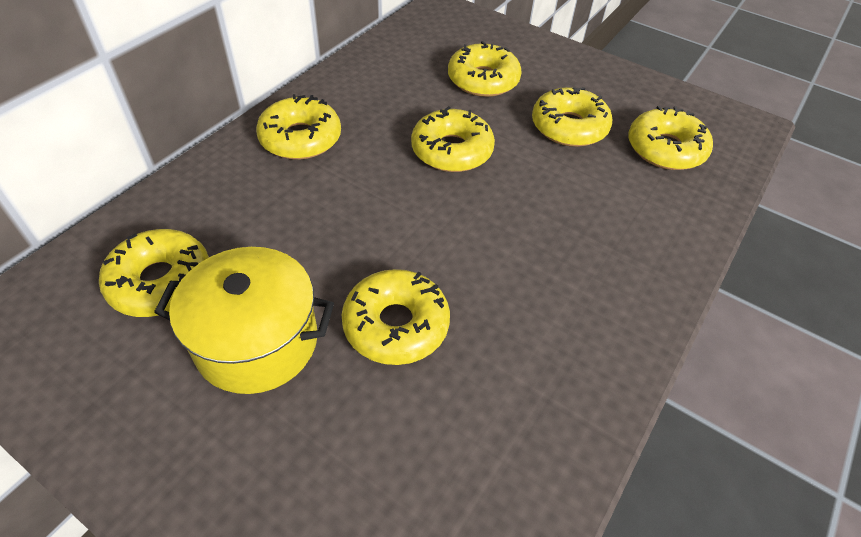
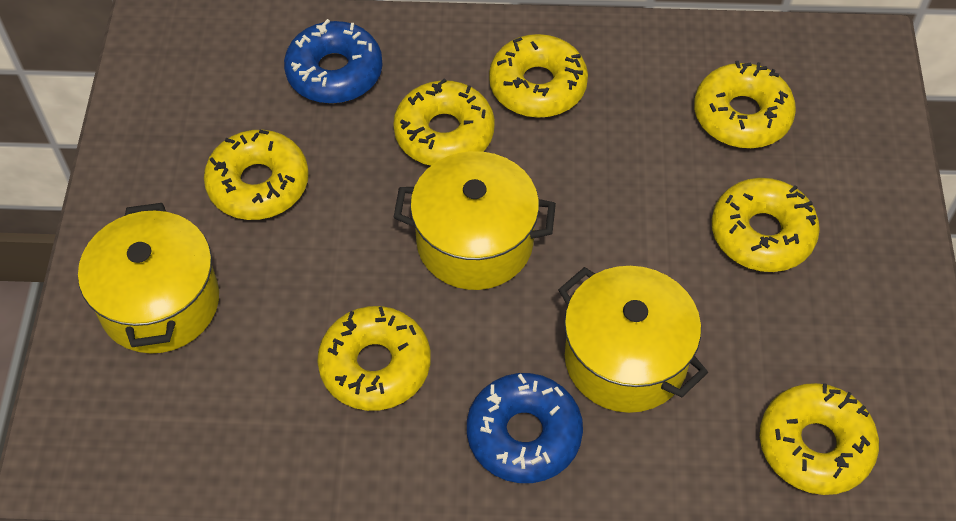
blue donut: none = 0 -> [284,19,383,103] [467,373,583,483] = 2
yellow pot: [154,247,334,394] = 1 -> [78,203,219,354] [393,151,556,290] [558,266,708,413] = 3

